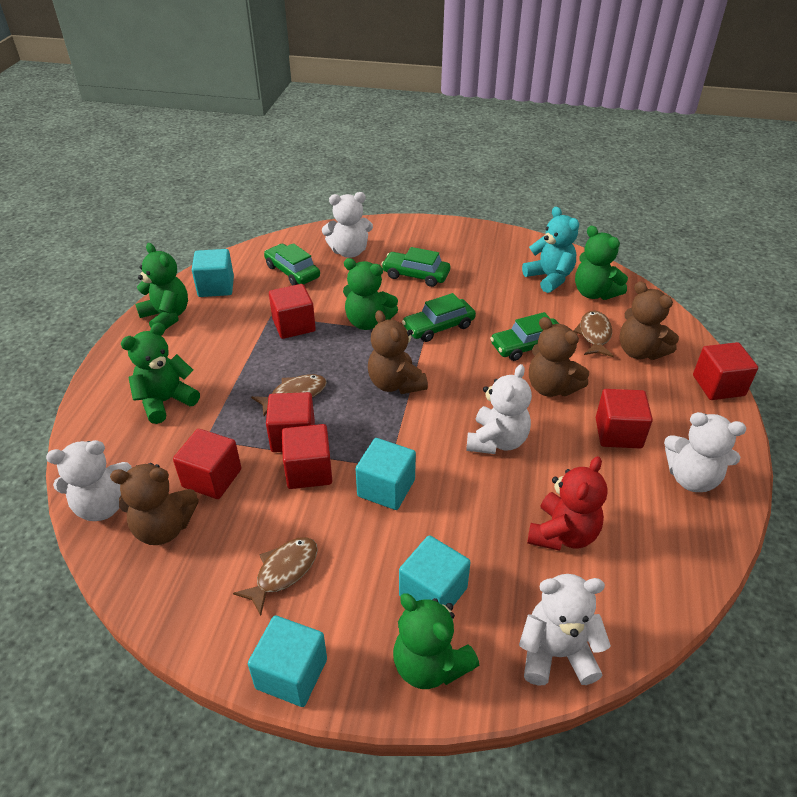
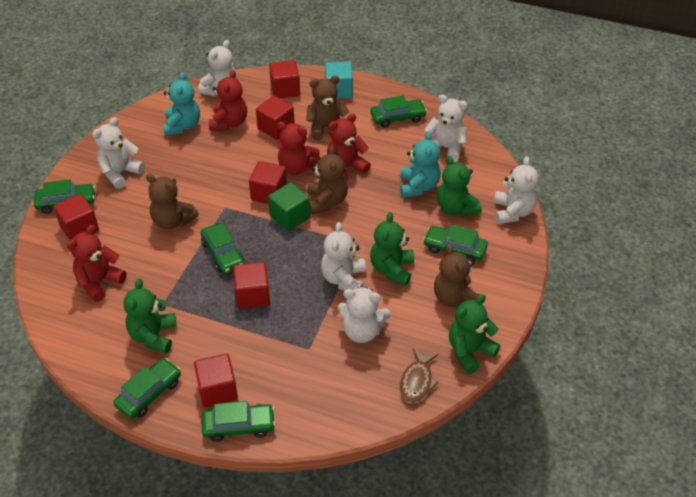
brown fish: [233,537,318,616] [251,374,327,416] [573,311,614,357] = 3 -> [400,348,439,404] = 1
green car: [264,243,320,286] [381,247,450,287] [402,293,476,342] [490,312,559,361] = 4 -> [34,180,95,214] [114,358,181,419] [201,223,244,274] [202,401,276,442] [371,96,427,128] [423,224,488,262] = 6
green cube: none = 0 -> [268,182,310,231] = 1
green teddy bear: [121,323,200,424] [135,243,188,330] [343,258,398,330] [393,593,479,689] [575,226,628,300] = 5 -> [123,278,177,353] [370,212,414,286] [437,156,482,217] [449,294,500,374] = 4
red teddy bear: [527,456,608,551] = 1 -> [67,225,126,302] [209,70,247,131] [276,122,320,175] [327,113,371,180] = 4
turquoise cube: [192,249,234,297] [248,616,327,707] [355,438,416,510] [399,535,471,606] = 4 -> [325,62,353,99] = 1
turquoise teddy bear: [522,207,579,293] = 1 -> [163,72,200,136] [400,131,441,198] = 2
white teddy bear: [46,440,132,521] [322,192,373,258] [466,364,532,454] [519,574,611,686] [664,412,746,492] = 5 -> [92,117,145,189] [198,40,238,97] [321,222,366,291] [337,287,391,343] [424,94,468,162] [494,156,539,224] = 6

